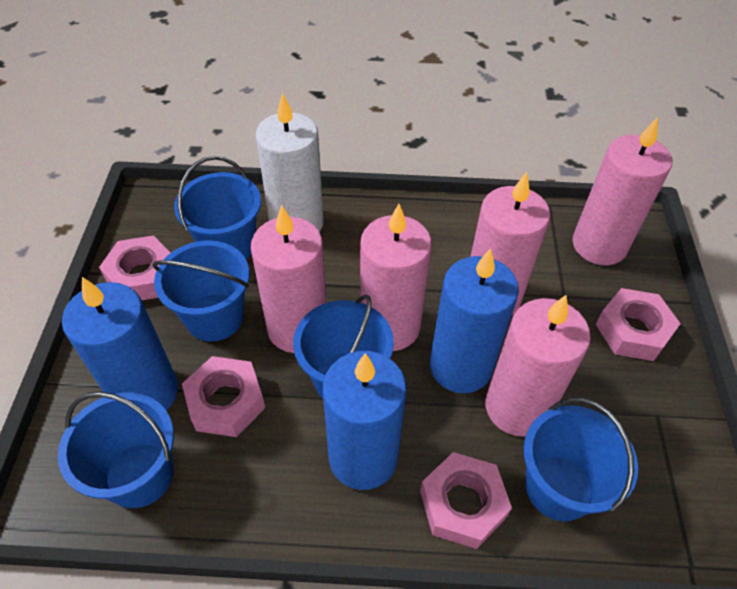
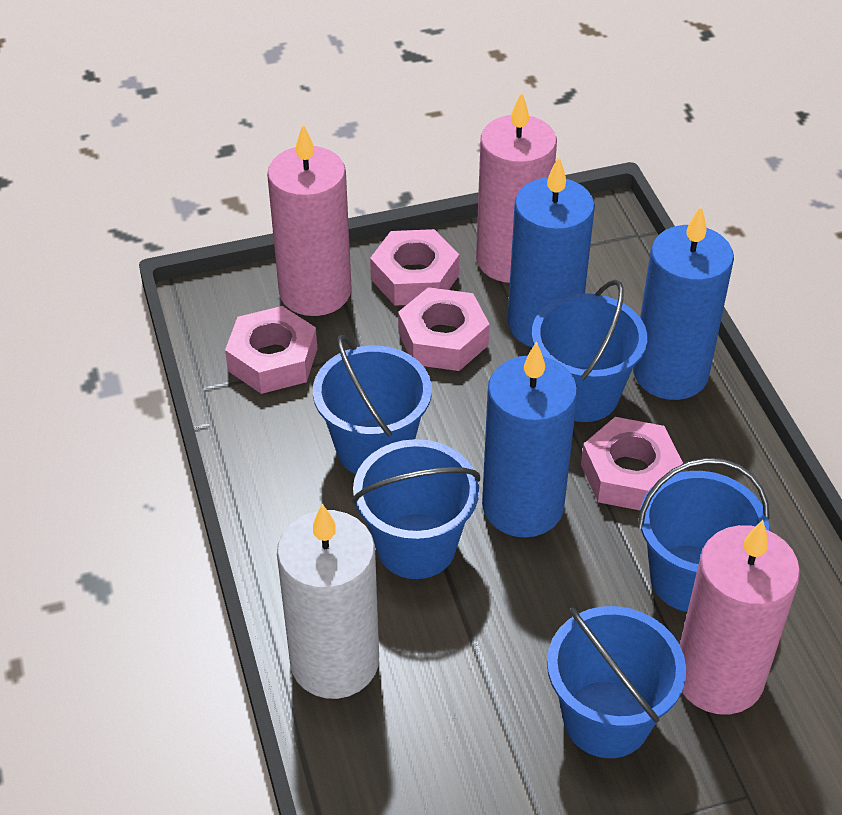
pink candle: [251,205,327,353] [360,204,432,351] [470,172,550,315] [485,295,591,437] [573,117,672,266] = 5 -> [267,124,351,316] [476,92,557,283] [680,520,800,715] = 3

